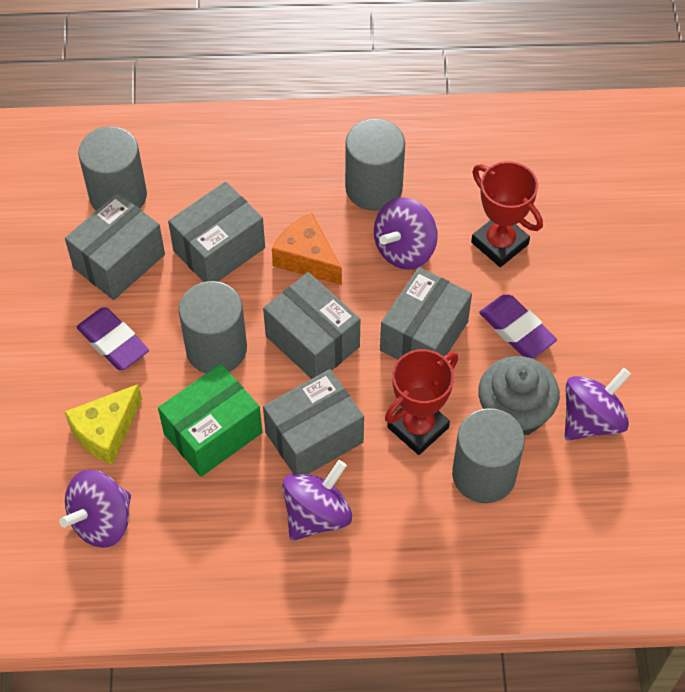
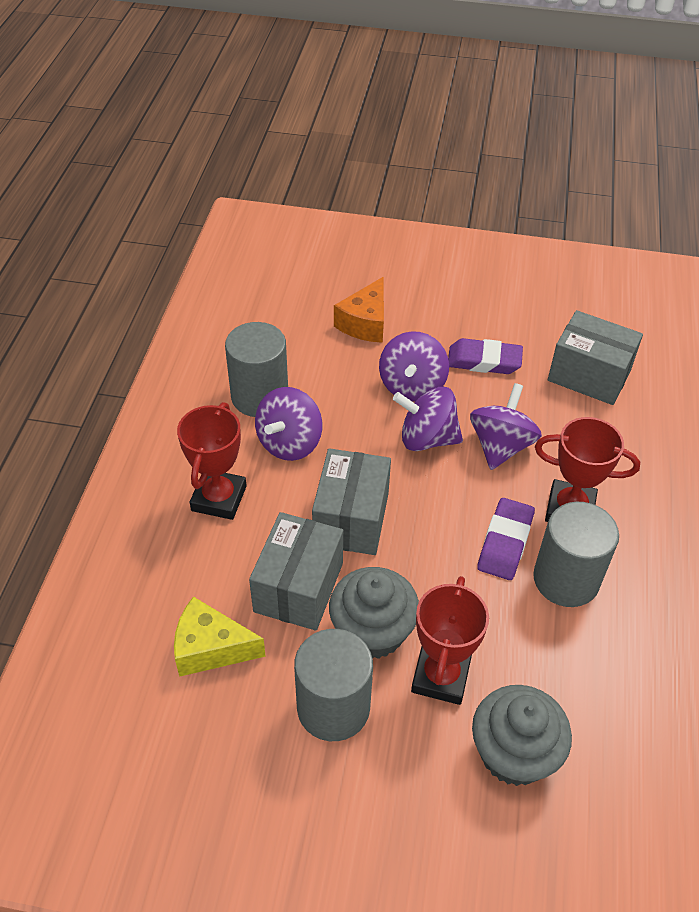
green box: [158,364,262,477] = 1 -> none = 0
grey box: [65,193,165,300] [168,182,265,282] [263,272,360,379] [263,369,364,474] [380,267,472,360] = 5 -> [249,512,343,631] [312,448,391,555] [548,310,643,405] = 3
grey cupcake: [478,356,560,435] = 1 -> [329,567,419,659] [472,685,572,786] = 2
grey cylinder: [78,126,147,211] [179,281,247,374] [345,119,405,211] [452,408,525,503] = 4 -> [225,322,288,417] [294,629,373,741] [533,502,619,607] = 3
red trophy: [385,349,458,455] [471,161,543,267] = 2 -> [177,402,247,520] [411,576,489,705] [535,417,640,522] = 3

